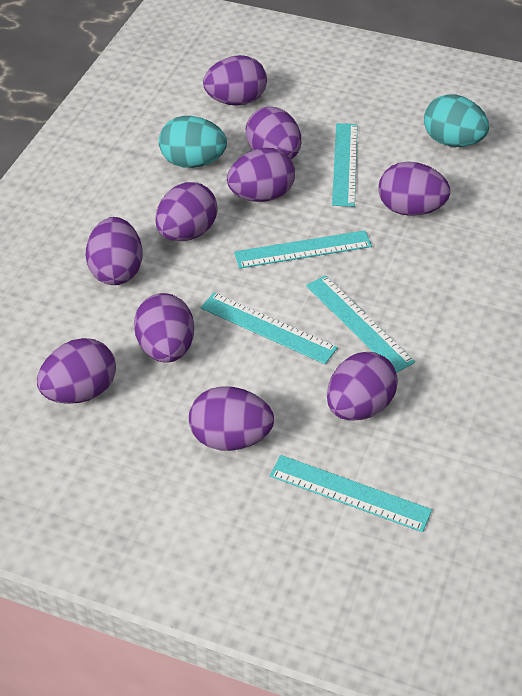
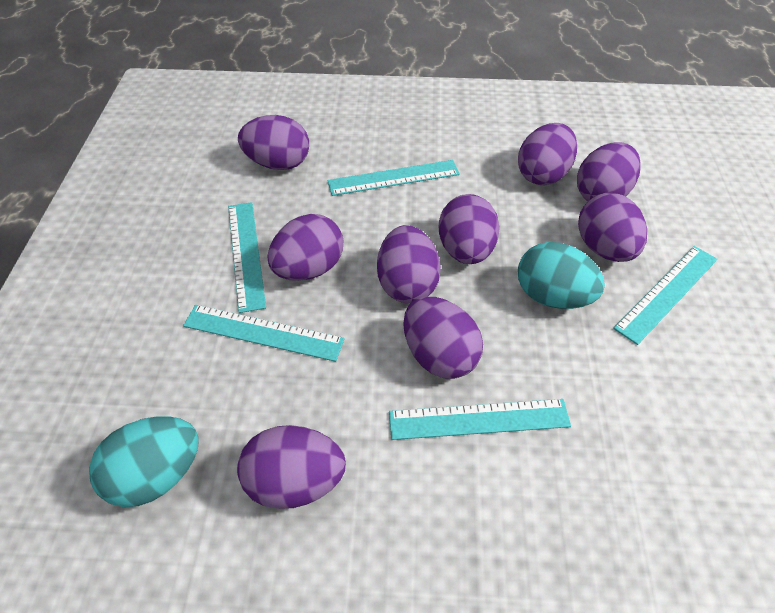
purple egg: [37,338,116,404] [86,217,142,285] [134,293,194,363] [155,182,218,241] [189,386,274,451] [203,55,267,106] [227,148,295,202] [246,107,301,159] [327,352,398,421] [378,162,450,216] = 10 -> [237,425,346,509] [238,115,309,170] [267,214,343,281] [377,225,441,303] [403,297,483,379] [439,194,500,264] [518,123,577,185] [577,142,641,201] [578,193,647,262] = 9

